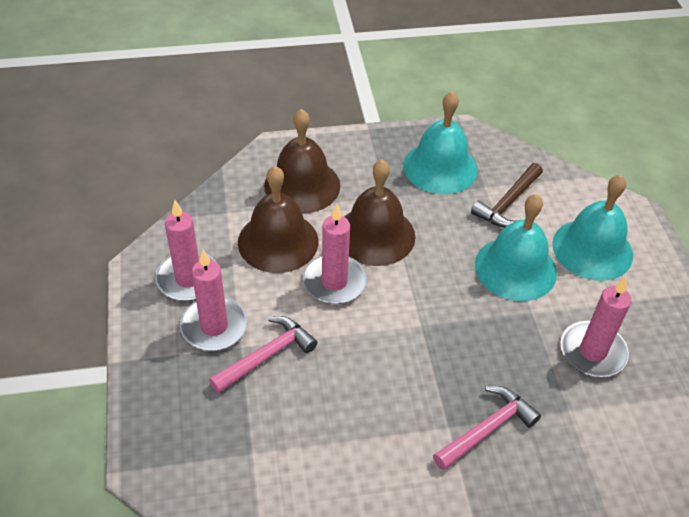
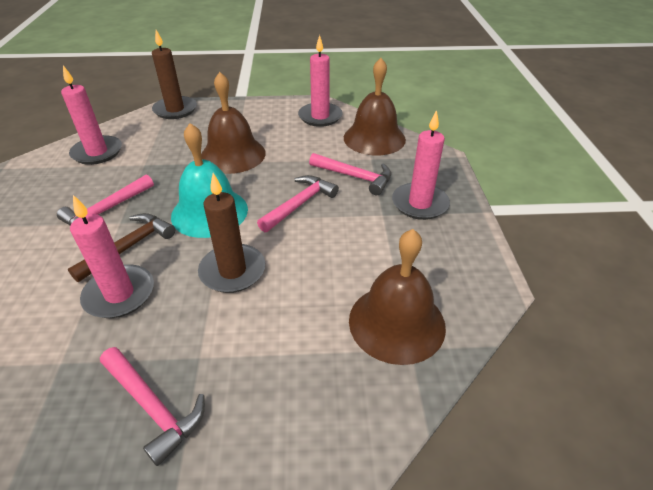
brown candle: none = 0 -> [152,30,197,119] [198,173,265,293] = 2
pink hammer: [209,316,318,393] [433,386,541,470] = 2 -> [57,174,154,226] [100,347,205,466] [257,175,339,232] [309,153,391,195] = 4
turquoise bell: [403,91,478,194] [475,194,557,301] [552,175,633,281] = 3 -> [171,123,248,238] = 1

